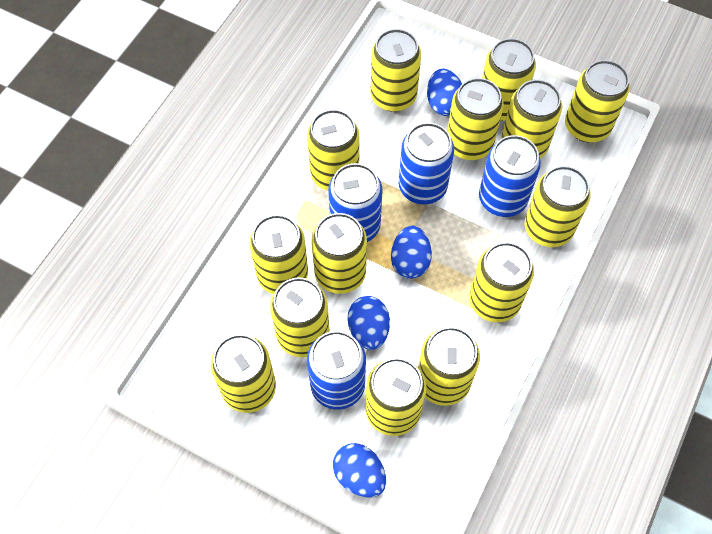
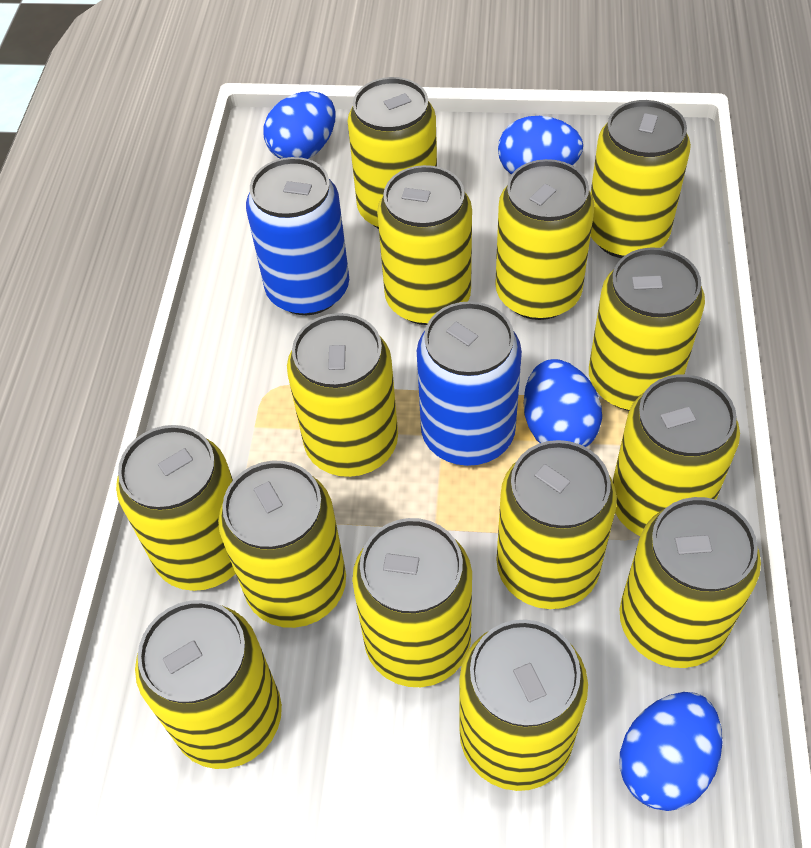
blue can: [307,331,366,410] [328,163,383,242] [399,122,454,204] [479,135,541,217] = 4 -> [246,157,349,315] [417,301,522,466] = 2

